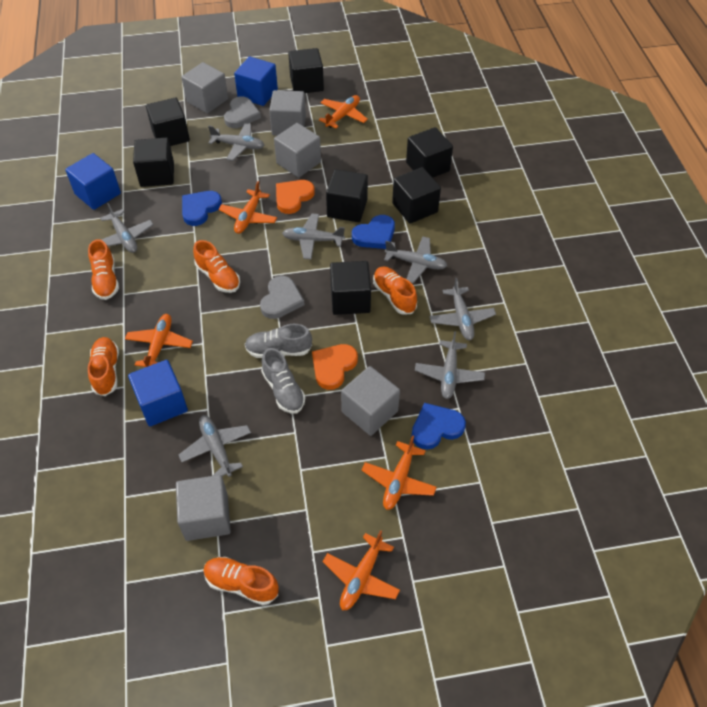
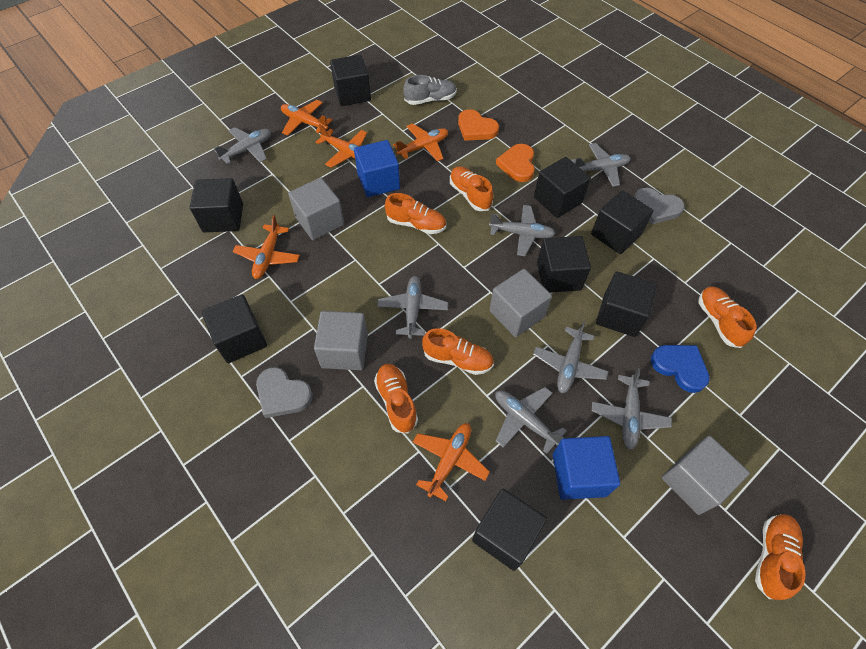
black cube: [133,137,174,187] [146,97,190,146] [288,48,324,93] [326,169,368,222] [330,261,371,315] [392,167,441,224] [406,127,453,178] = 7 -> [190,178,243,233] [202,294,267,363] [330,55,371,106] [472,489,547,571] [534,157,591,218] [537,236,591,293] [591,190,654,254] [596,271,657,337] = 8
blue cube: [65,153,121,210] [128,360,188,426] [234,57,278,106] = 3 -> [354,140,400,197] [553,436,620,500] = 2
blue heart: [182,191,222,226] [352,215,395,249] [411,403,466,450] = 3 -> [651,345,710,393] = 1
grey cube: [176,475,231,541] [181,62,228,113] [269,90,306,136] [274,123,321,178] [341,366,400,436] = 5 -> [288,178,344,240] [314,311,368,370] [489,269,552,337] [662,436,750,515] = 4
grey shoe: [245,324,312,358] [261,348,305,414] = 2 -> [403,75,457,105] = 1
orange shoe: [88,239,119,300] [88,337,119,396] [193,240,240,293] [203,557,279,605] [373,266,417,315] = 5 -> [374,364,418,434] [385,193,446,234] [422,328,494,375] [450,166,493,211] [698,287,756,348] [755,514,805,600] = 6

